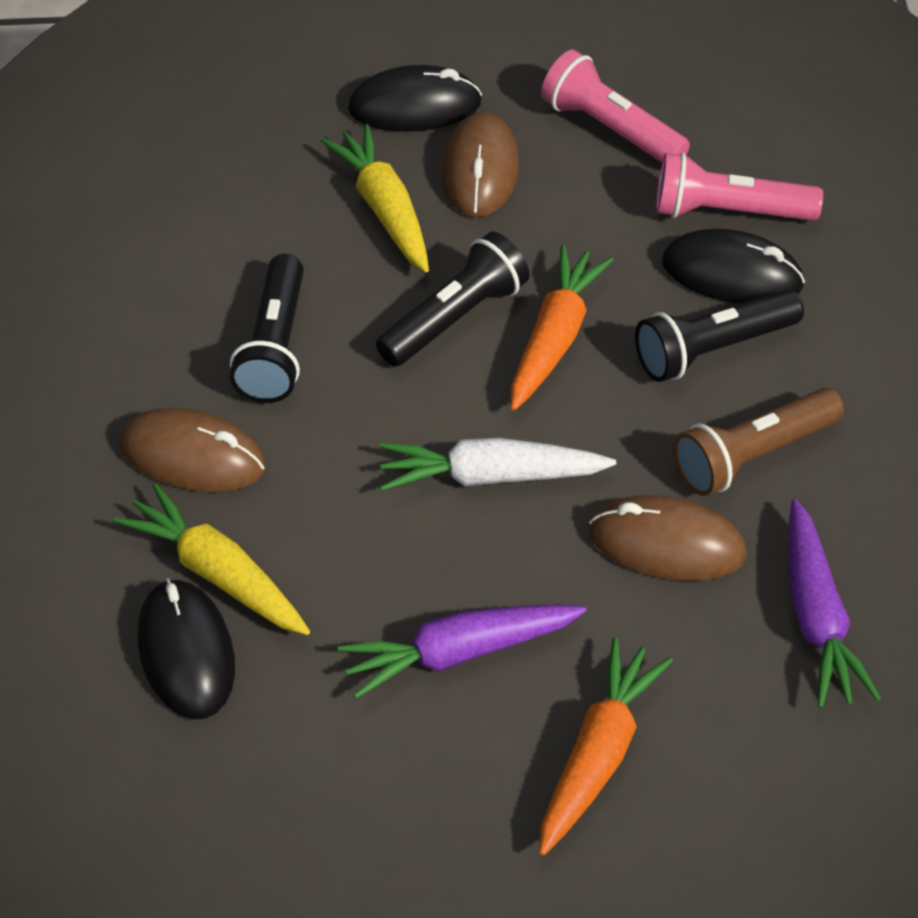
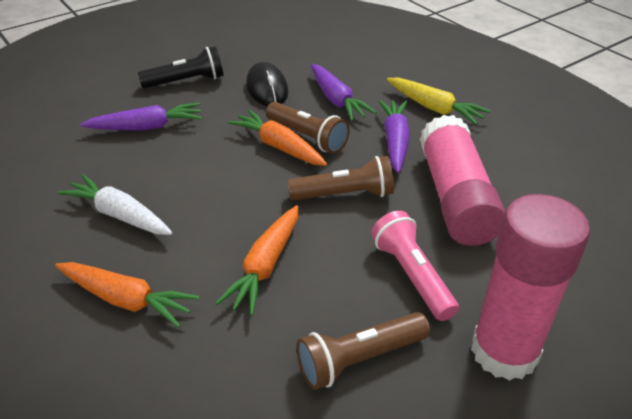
black flashlight: [230,254,304,403] [376,232,529,367] [635,289,804,382] = 3 -> [138,46,223,88] = 1
black mouse: [138,578,235,719] [348,65,482,132] [662,228,805,304] = 3 -> [246,62,288,106] = 1
brown flashlight: [674,388,844,496] = 1 -> [266,102,350,154] [287,156,394,201] [296,312,430,390] = 3
brown mouse: [119,408,266,492] [442,112,519,217] [589,495,747,581] = 3 -> none = 0
orange carrot: [511,244,614,410] [539,637,673,856] = 2 -> [55,262,200,328] [215,205,299,316] [228,110,327,166] = 3
pink flashlight: [541,49,690,163] [656,153,823,221] = 2 -> [371,211,459,321] = 1
pink glue stick: none = 0 -> [420,115,505,246] [471,194,590,381] = 2
purple carrot: [338,604,586,699] [789,499,881,708] = 2 -> [80,103,202,130] [311,64,377,121] [378,100,410,173] = 3
yellow carrot: [113,483,310,635] [320,124,429,272] = 2 -> [387,78,491,125] = 1

